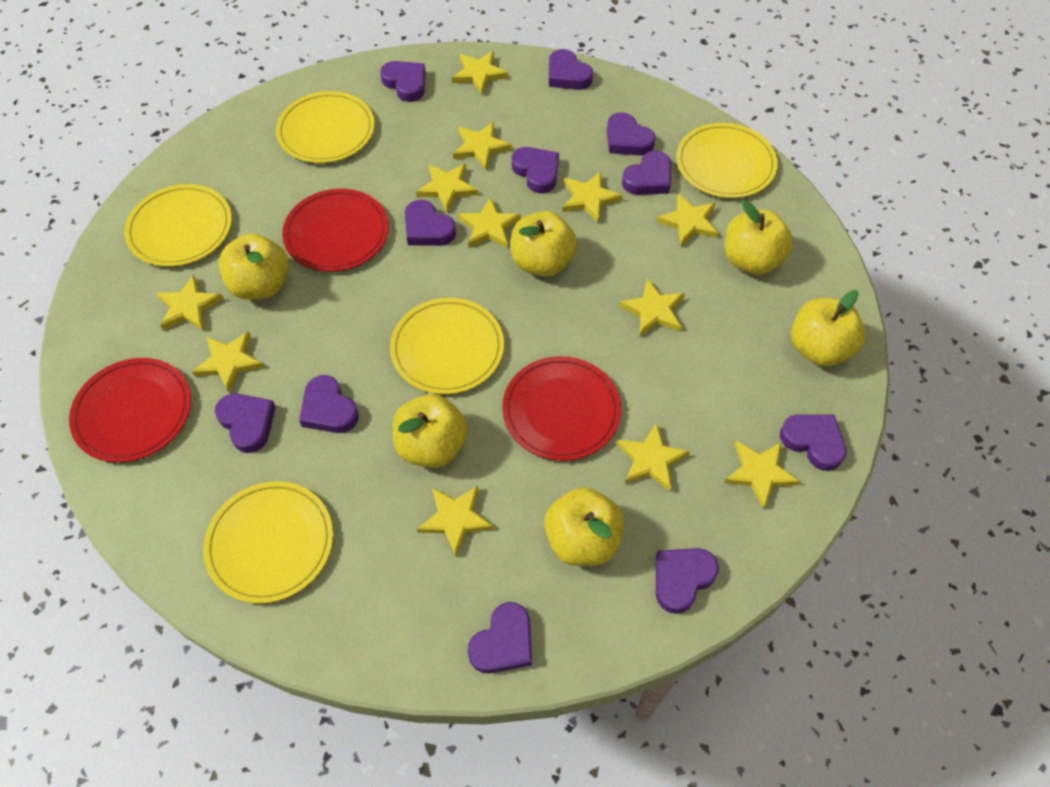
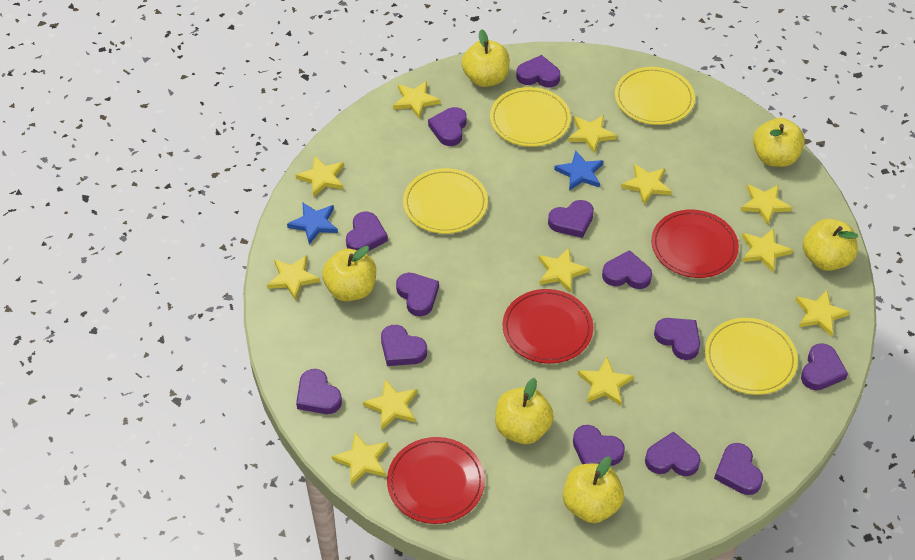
blue star: none = 0 -> [287,202,338,245] [554,150,603,191] = 2
purple heart: [215,393,276,453] [299,375,359,433] [380,61,426,102] [405,200,456,246] [468,602,532,674] [512,147,559,193] [549,49,593,90] [607,112,656,156] [622,151,671,195] [656,548,719,614] [780,414,846,471] = 11 -> [296,369,342,414] [346,211,388,251] [381,325,427,366] [396,273,439,316] [428,107,467,146] [516,55,560,87] [548,200,594,238] [573,425,625,466] [602,250,652,289] [645,432,701,476] [654,318,700,360] [714,443,763,495] [801,343,848,390] = 13
yellow plate: [124,184,232,267] [203,481,333,603] [276,91,375,163] [390,298,504,394] [676,123,778,198] = 5 -> [403,168,488,234] [490,87,571,147] [615,67,695,125] [705,318,798,395] = 4

